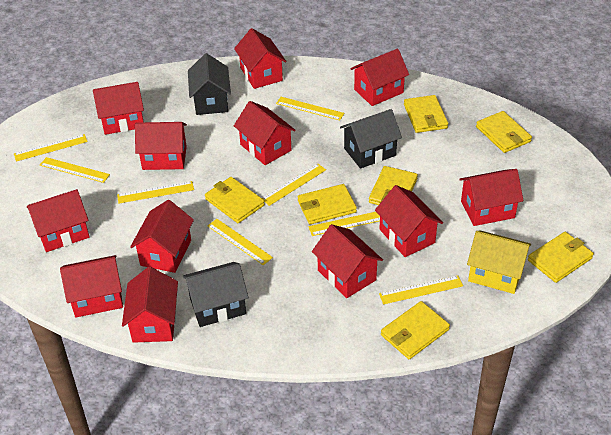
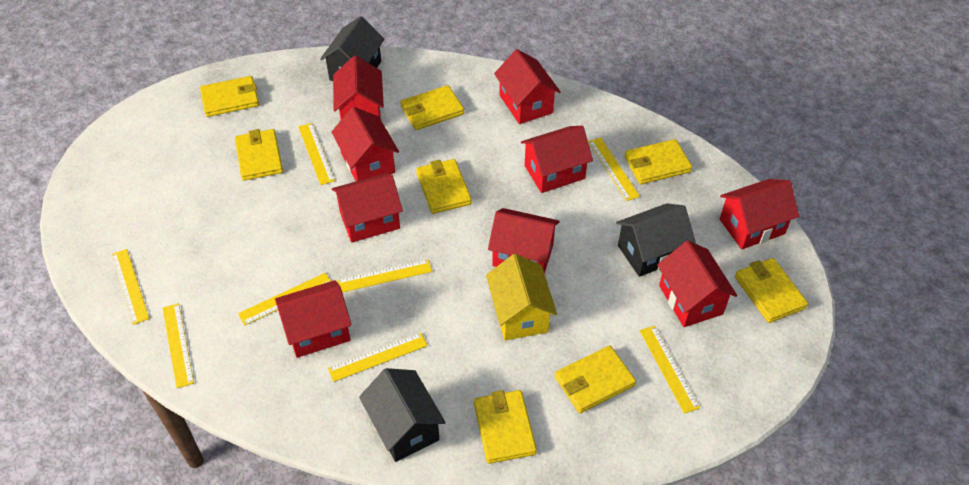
red house: [27,189,89,252] [60,255,123,317] [93,82,144,135] [122,267,178,343] [130,200,194,273] [135,122,187,170] [234,28,287,89] [234,101,296,165] [312,224,383,298] [350,49,409,106] [375,185,443,257] [459,169,523,226] = 12 -> [275,280,352,358] [332,107,399,181] [332,173,403,243] [333,56,384,120] [488,208,560,274] [494,49,561,124] [521,126,593,193] [657,241,737,327] [720,179,799,249] = 9
yellow wallet: [205,177,265,223] [298,184,357,224] [369,166,418,205] [381,301,450,359] [404,95,448,133] [476,111,532,153] [528,232,594,283] = 7 -> [200,76,259,117] [235,129,283,181] [400,85,464,130] [416,159,472,214] [474,390,537,464] [555,346,636,413] [624,139,692,184] [735,258,808,323] = 8

